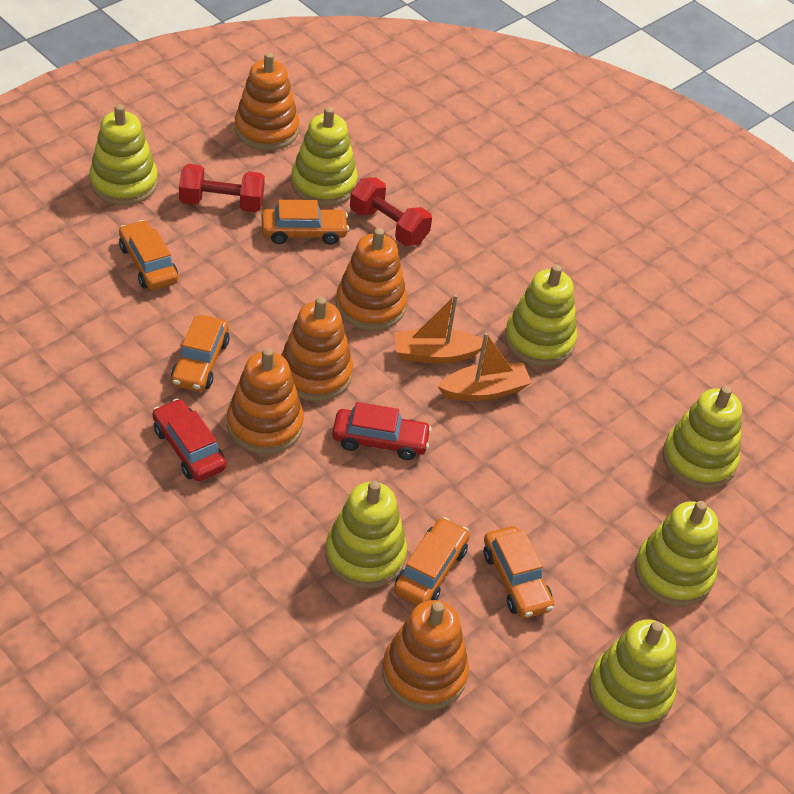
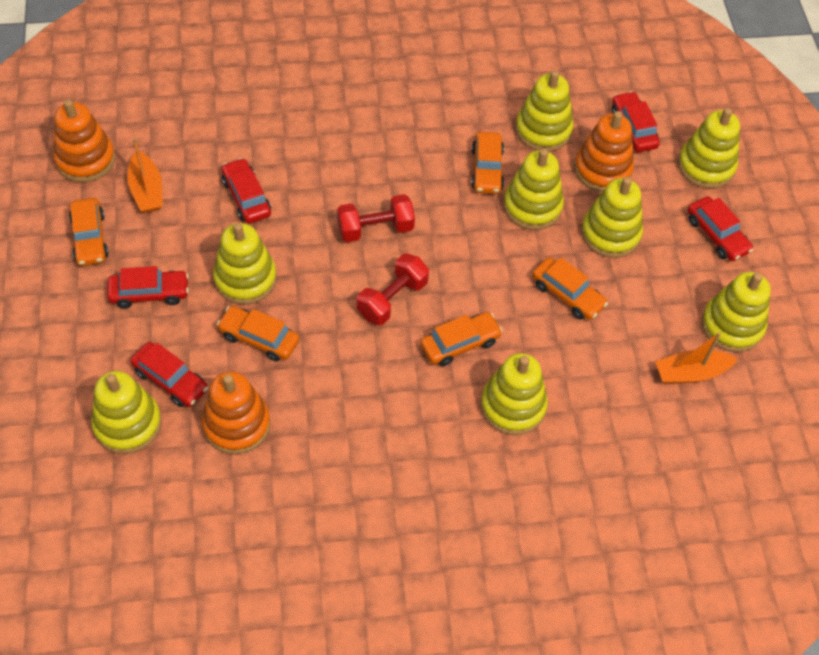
orange stacking toy: [227,348,304,454] [235,52,299,151] [281,297,353,401] [336,228,407,331] [382,600,469,711] = 5 -> [53,99,115,182] [202,371,270,454] [574,111,634,192] = 3
red car: [152,399,226,481] [332,402,432,460] = 2 -> [107,266,189,308] [130,342,208,407] [222,158,271,224] [612,91,660,152] [688,196,753,261] = 5
yellow stacking toy: [89,104,158,205] [291,107,358,206] [325,481,407,589] [505,265,577,366] [589,619,677,729] [635,501,718,606] [662,386,742,489] = 7 -> [91,371,162,454] [213,223,277,305] [481,353,548,435] [503,149,564,230] [515,70,574,152] [581,177,643,258] [678,108,740,189] [701,272,771,352] = 8

